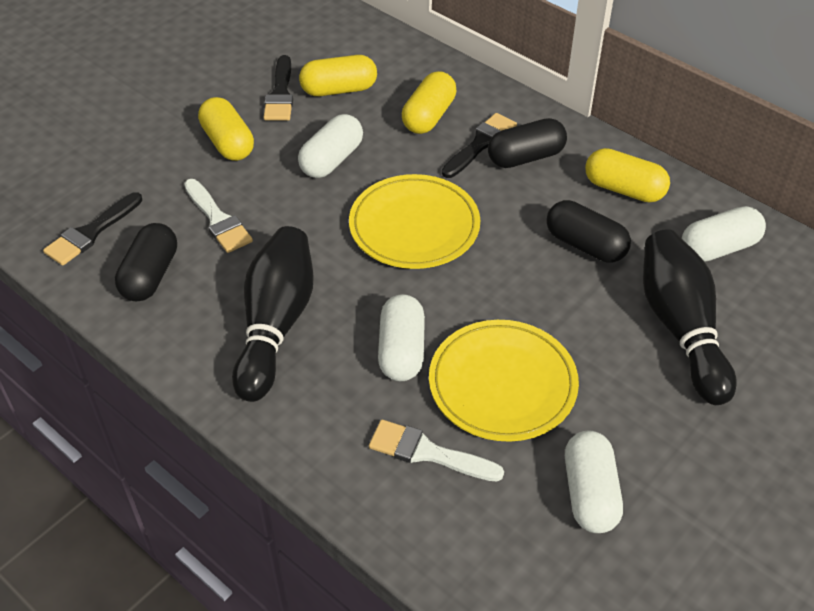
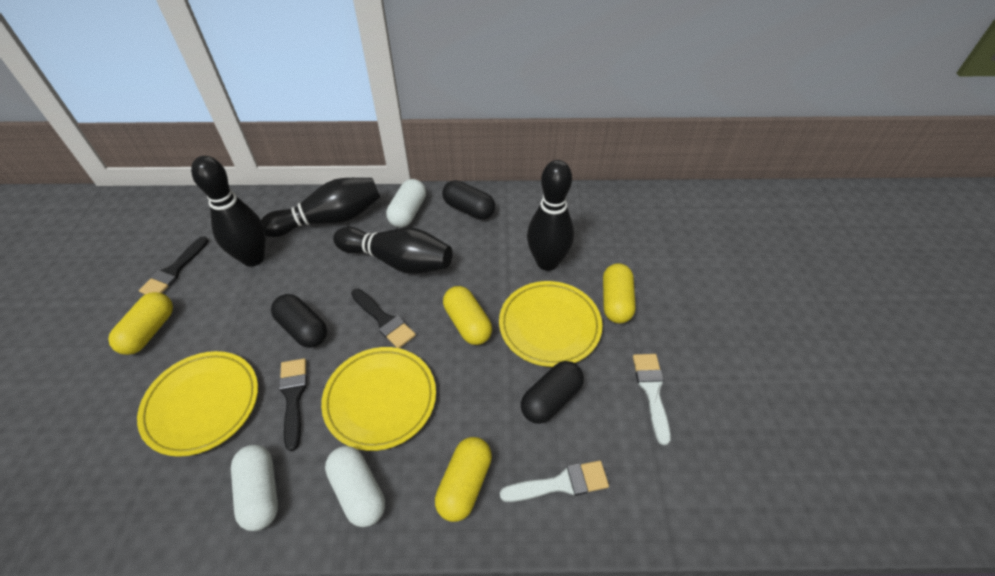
black bowling pin: [232,226,314,402] [643,229,737,405] = 2 -> [191,156,265,267] [261,178,380,237] [333,227,453,274] [527,160,574,271] = 4
white capsule: [298,114,363,178] [378,294,425,381] [565,430,623,533] [682,206,766,262] = 4 -> [231,445,278,531] [325,446,385,527] [386,179,426,227] = 3
yellow plate: [349,174,480,269] [429,320,579,442] = 2 -> [137,351,258,457] [321,347,436,451] [499,281,602,367] = 3

